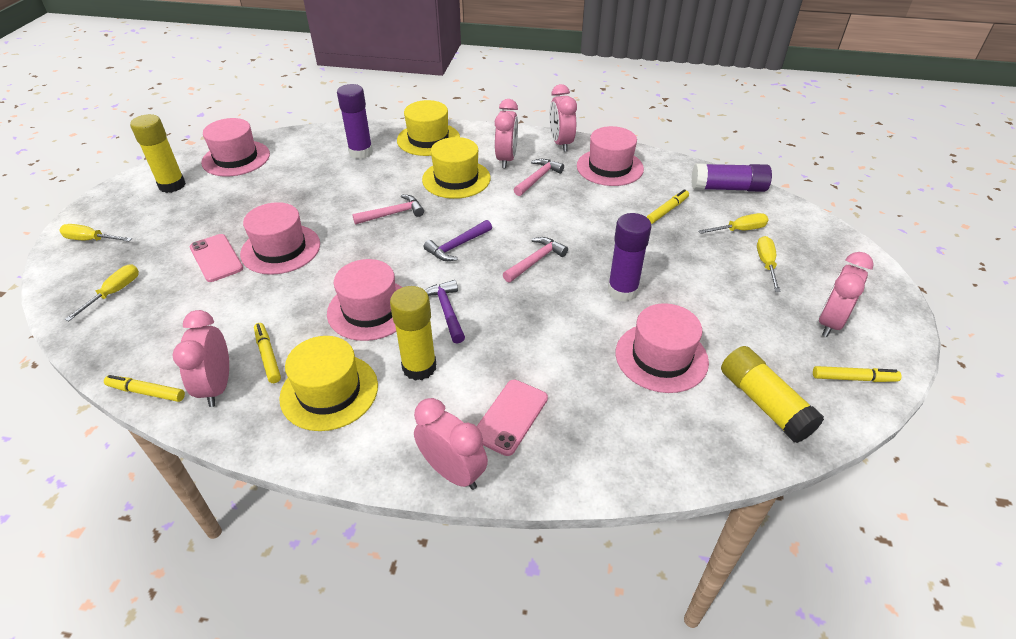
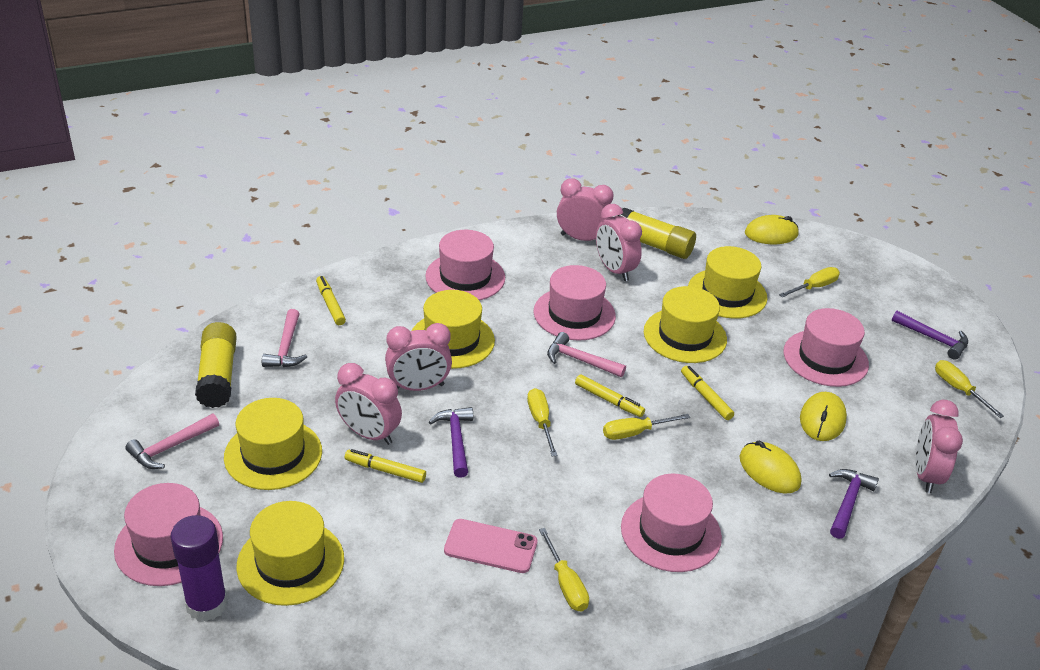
pink phone: [190,234,243,282] [477,380,548,456] = 2 -> [444,519,538,573] = 1
purple glue stick: [337,84,373,159] [608,213,652,302] [691,163,772,192] = 3 -> [171,515,228,622] = 1
purple hammer: [424,220,492,261] [425,280,465,343] = 2 -> [429,407,473,478] [829,469,879,539] [892,311,968,360] = 3
yellow glue stick: [130,114,186,193] [390,286,436,381] [721,346,824,443] = 3 -> [195,322,237,408] [618,208,696,259] = 2
yellow hat: [279,336,378,431] [397,100,460,156] [422,137,491,199] = 3 -> [224,398,322,490] [236,501,344,606] [412,290,495,369] [644,286,727,363] [688,246,768,319] = 5
yellow mouse: none = 0 -> [739,441,801,494] [745,215,799,244] [800,392,847,441] = 3
yellow screwdriver: [59,224,132,241] [65,265,139,321] [698,213,769,234] [757,236,781,292] = 4 -> [527,388,558,457] [539,528,589,611] [603,414,690,440] [779,267,840,297] [935,360,1004,418] = 5

